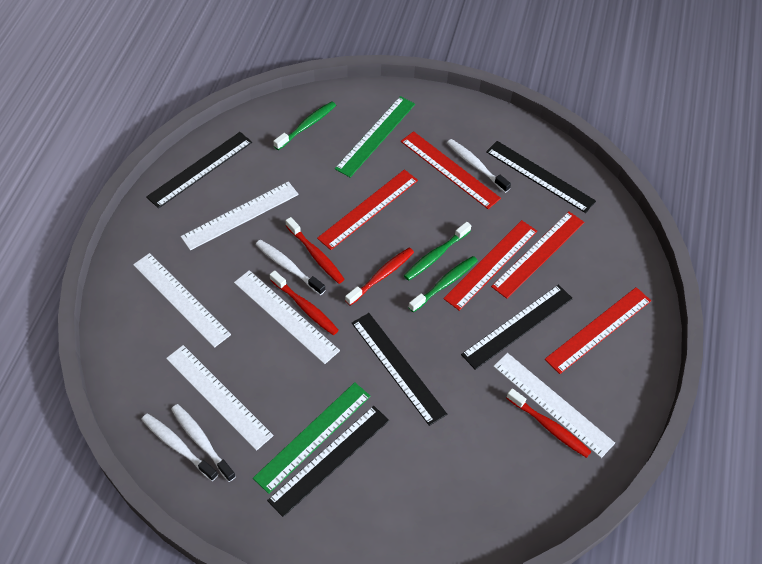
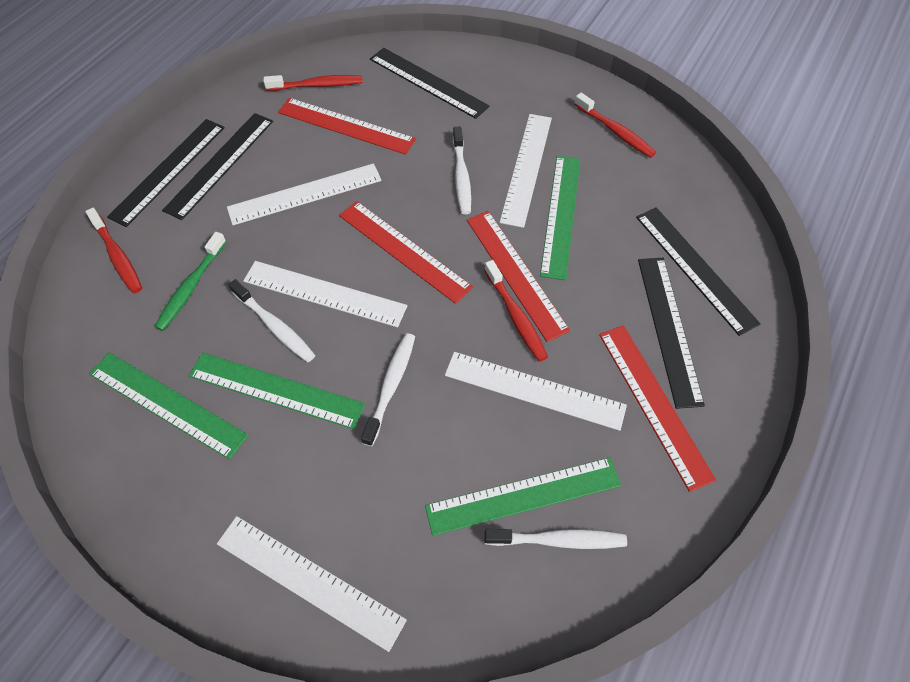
green ruler: [253,382,371,494] [335,96,415,177] = 2 -> [89,352,248,459] [189,352,365,429] [425,457,621,536] [540,156,580,280] = 4
green toothbrush: [273,101,336,150] [404,222,471,281] [408,256,478,312] = 3 -> [154,232,227,331] = 1
red ruler: [317,169,418,250] [401,131,501,209] [443,220,537,311] [491,212,584,299] [545,287,651,374] = 5 -> [278,98,416,155] [339,201,473,304] [467,211,570,342] [599,325,716,492] = 4

